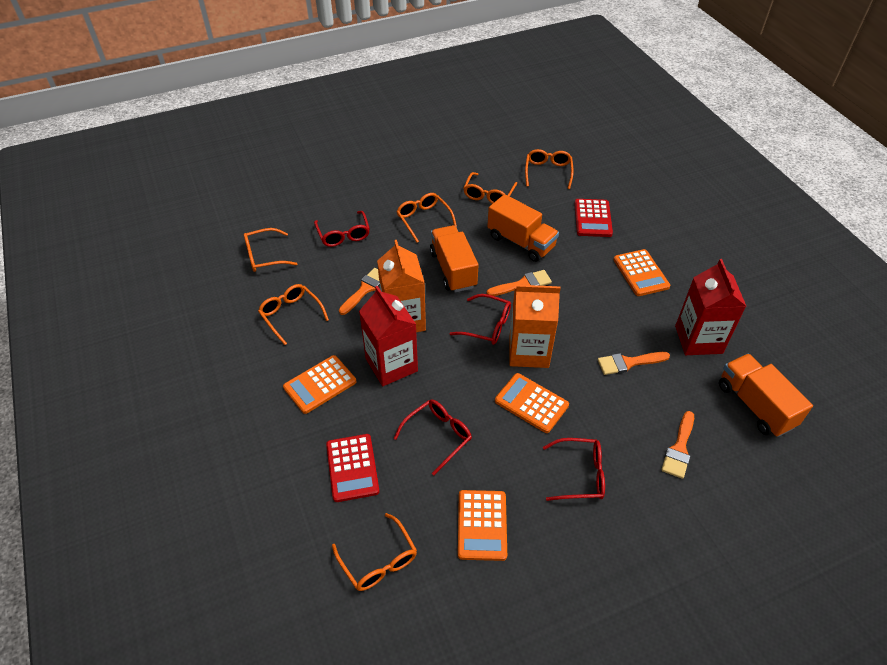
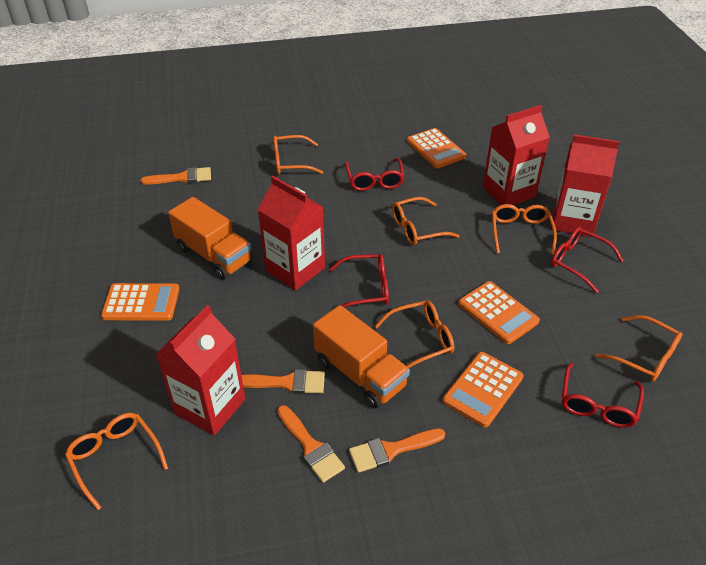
orange carton: [377,240,426,332] [510,285,561,368] = 2 -> none = 0
orange truck: [430,225,478,292] [487,194,559,262] [719,354,813,437] = 3 -> [168,197,252,279] [313,305,410,409] = 2
red calculator: [326,434,380,502] [574,199,613,237] = 2 -> none = 0
red carton: [359,286,418,386] [675,259,746,355] = 2 -> [156,305,246,436] [258,176,325,290] [483,105,550,205] [552,134,620,237] = 4

